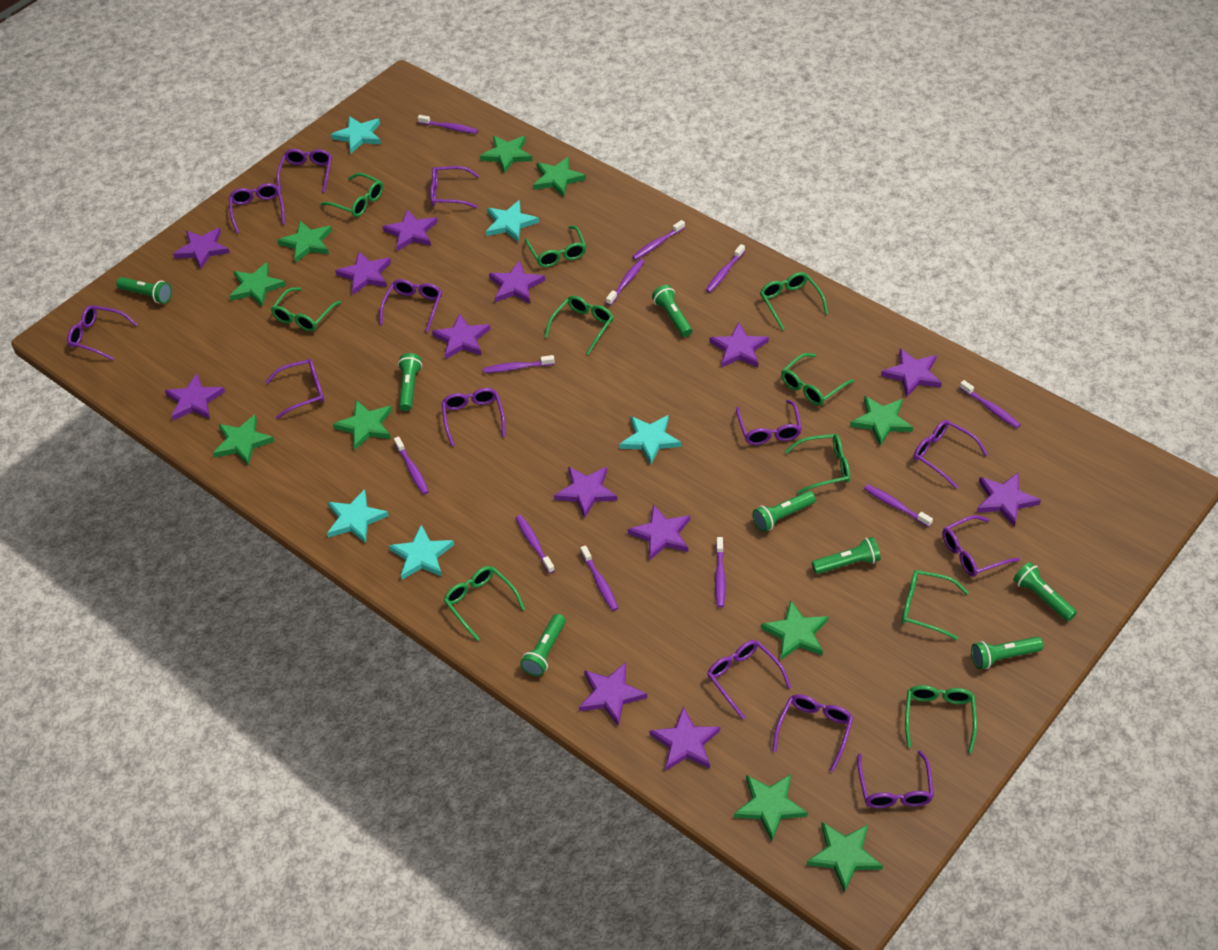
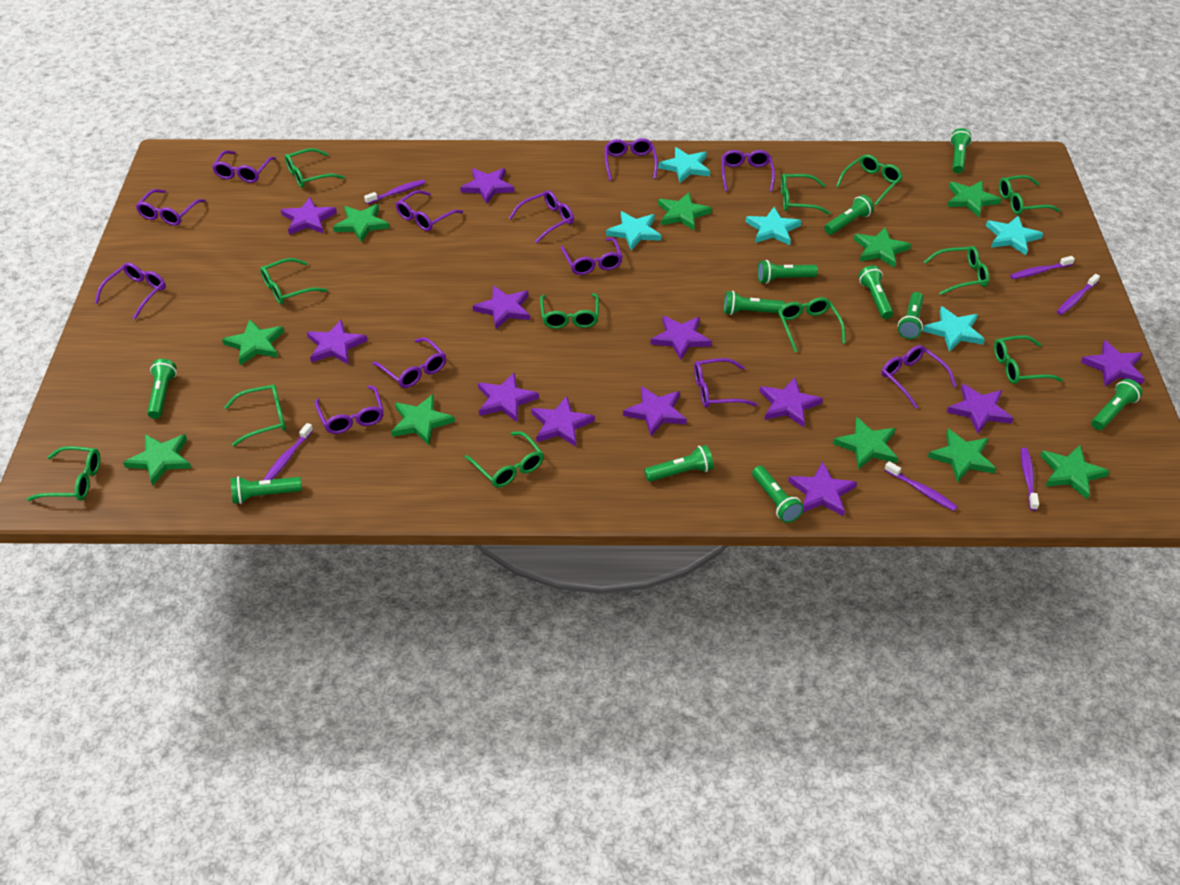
green flashlight: [116,277,172,304] [398,353,422,411] [520,614,566,676] [652,285,692,337] [753,491,816,532] [812,537,881,574] [971,637,1043,669] [1013,562,1077,621] = 8 -> [147,359,177,419] [231,476,302,504] [644,445,714,482] [724,291,785,315] [752,466,804,523] [757,260,818,284] [824,195,874,235] [858,265,893,319] [898,292,924,339] [950,128,972,174] [1092,379,1142,430] = 11
green glasses: [271,287,341,331] [320,173,383,217] [444,566,525,641] [525,226,586,267] [545,296,613,355] [760,272,828,330] [781,353,854,406] [785,434,850,494] [902,570,969,640] [905,685,977,753] = 10 -> [27,446,100,501] [224,384,286,446] [260,258,327,304] [285,148,345,188] [465,431,544,488] [540,293,599,329] [778,297,846,352] [781,173,831,215] [836,154,903,205] [924,246,989,295] [994,335,1063,384] [999,175,1060,215] = 12
purple glasses: [67,305,137,360] [229,183,285,234] [266,359,324,419] [277,149,332,193] [379,279,442,332] [430,166,480,208] [442,388,505,446] [707,640,791,720] [736,400,802,445] [772,694,853,772] [857,751,934,808] [913,420,988,488] [942,515,1020,577] = 13 -> [95,263,166,319] [136,189,205,226] [212,150,276,183] [315,386,384,434] [372,337,446,388] [396,190,463,231] [509,190,574,243] [561,237,623,275] [605,138,658,181] [694,358,757,408] [722,150,775,192] [881,345,957,409] = 12
purple star: [165,373,225,421] [173,227,230,269] [335,251,391,295] [382,209,438,251] [432,313,491,359] [489,260,545,303] [554,467,618,518] [579,662,647,726] [628,505,690,561] [650,707,720,771] [710,322,769,368] [881,348,942,397] [976,473,1041,527] = 13 -> [281,197,337,235] [307,320,367,365] [460,168,515,204] [473,285,530,329] [478,373,539,422] [531,396,595,447] [623,386,687,436] [651,316,712,360] [759,378,823,427] [788,462,857,516] [947,384,1014,434] [1081,340,1145,387] = 12
purple toothbrush: [394,436,429,494] [418,115,478,134] [483,355,555,373] [516,515,555,574] [580,545,618,611] [606,259,645,305] [632,220,685,260] [706,244,745,293] [715,537,726,608] [864,484,933,527] [960,380,1021,429] = 11 -> [264,423,313,480] [364,179,426,204] [884,461,958,511] [1010,256,1075,279] [1021,448,1039,511] [1057,274,1100,315] = 6

